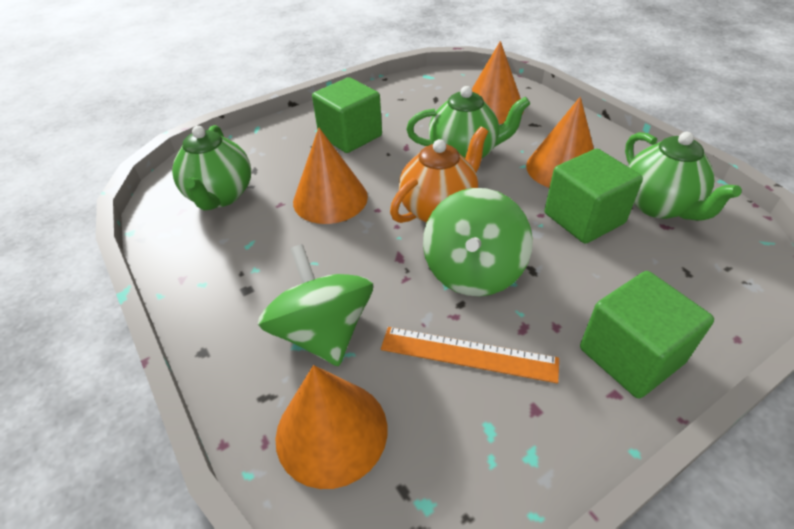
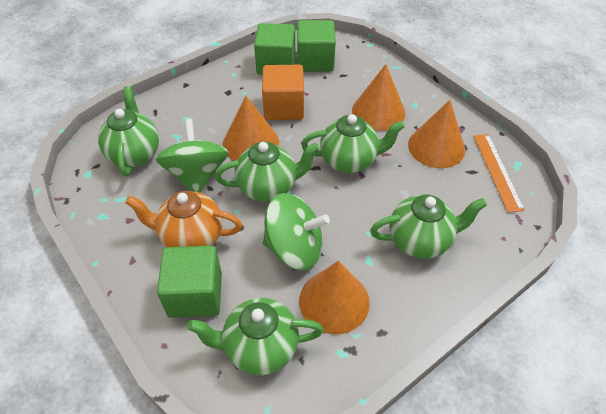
green teapot: [172,125,251,210] [406,86,530,158] [625,132,742,221] = 3 -> [98,86,159,176] [187,298,324,375] [215,141,319,202] [301,114,405,173] [370,195,487,259] = 5
orange cube: none = 0 -> [262,65,304,120] = 1

